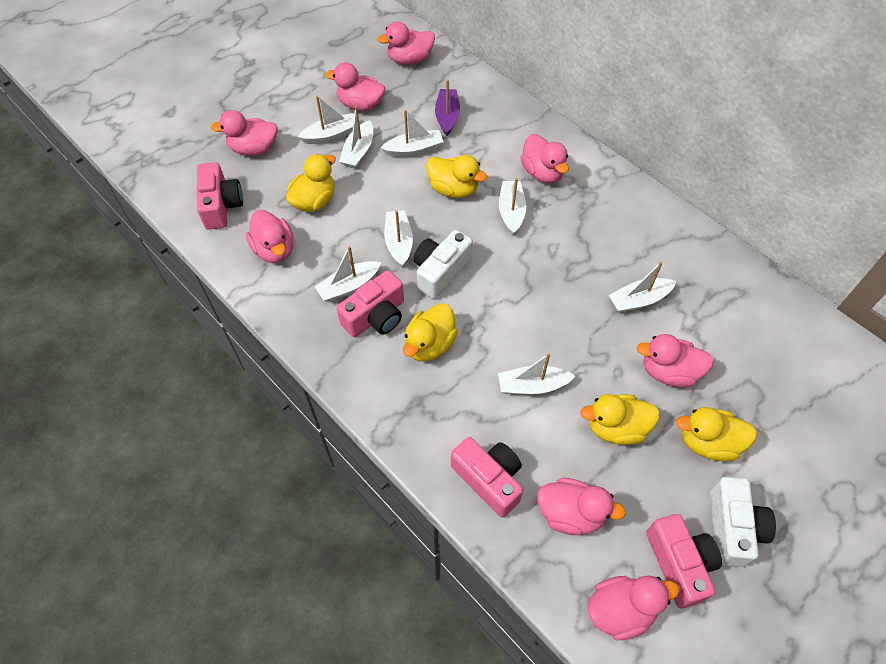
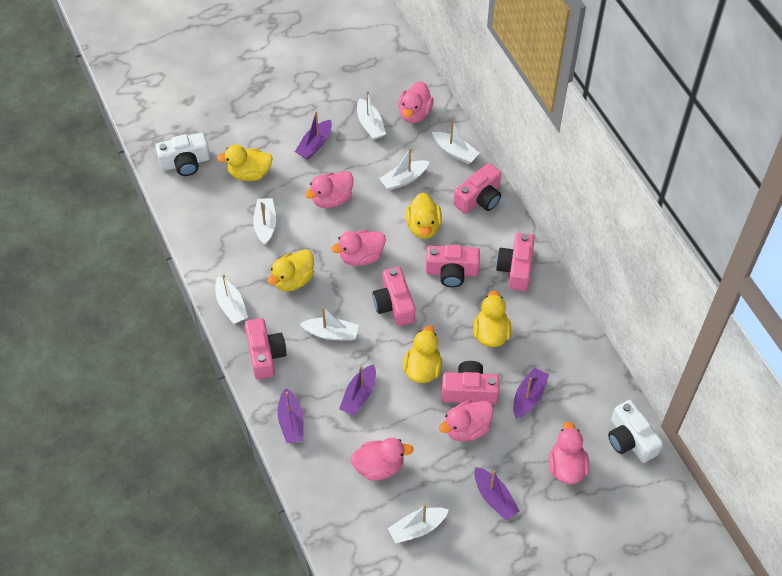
pink camera: [197,162,243,230] [337,270,404,337] [451,437,523,517] [646,514,722,608] = 4 -> [245,318,286,380] [372,267,415,326] [426,245,480,287] [442,361,500,404] [454,163,501,214] [496,233,535,291] = 6
pink duck: [211,110,278,156] [246,210,293,263] [325,62,385,111] [378,21,435,65] [520,134,569,183] [537,478,626,535] [588,575,679,640] [637,334,714,387] = 8 -> [305,171,353,208] [331,230,386,266] [351,438,414,481] [398,81,434,123] [439,400,494,442] [549,422,589,484] = 6
purple boat: [435,80,460,136] = 1 -> [278,388,304,444] [295,111,332,159] [339,364,376,416] [474,467,520,520] [513,367,549,419] = 5
white boat: [298,96,354,144] [315,246,381,302] [339,106,373,169] [381,110,444,157] [384,210,413,267] [498,353,575,395] [499,178,526,235] [609,261,676,313] = 8 -> [215,274,248,324] [253,198,276,246] [300,307,359,341] [357,91,386,140] [379,148,430,191] [388,504,449,544] [432,120,480,164] = 7

